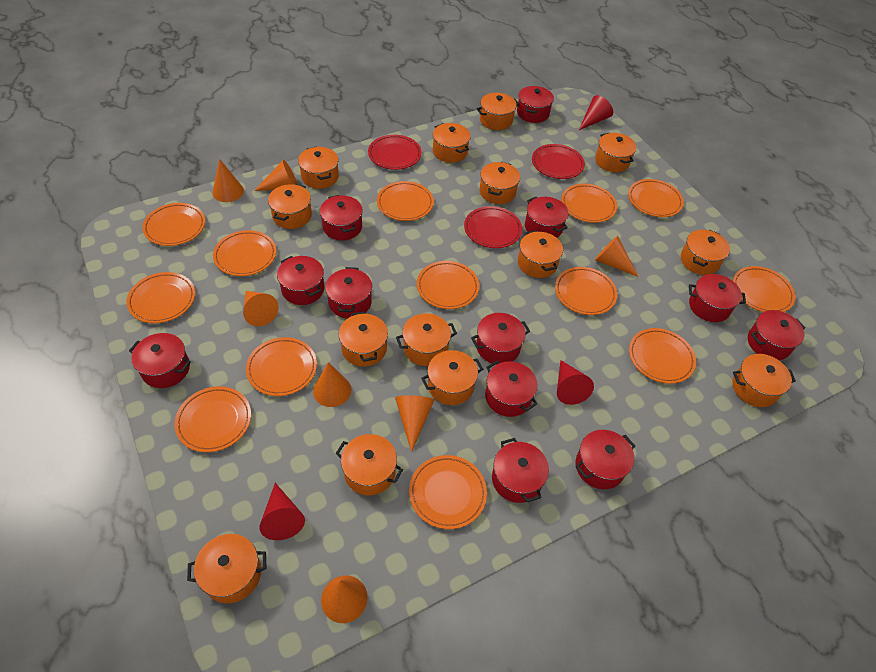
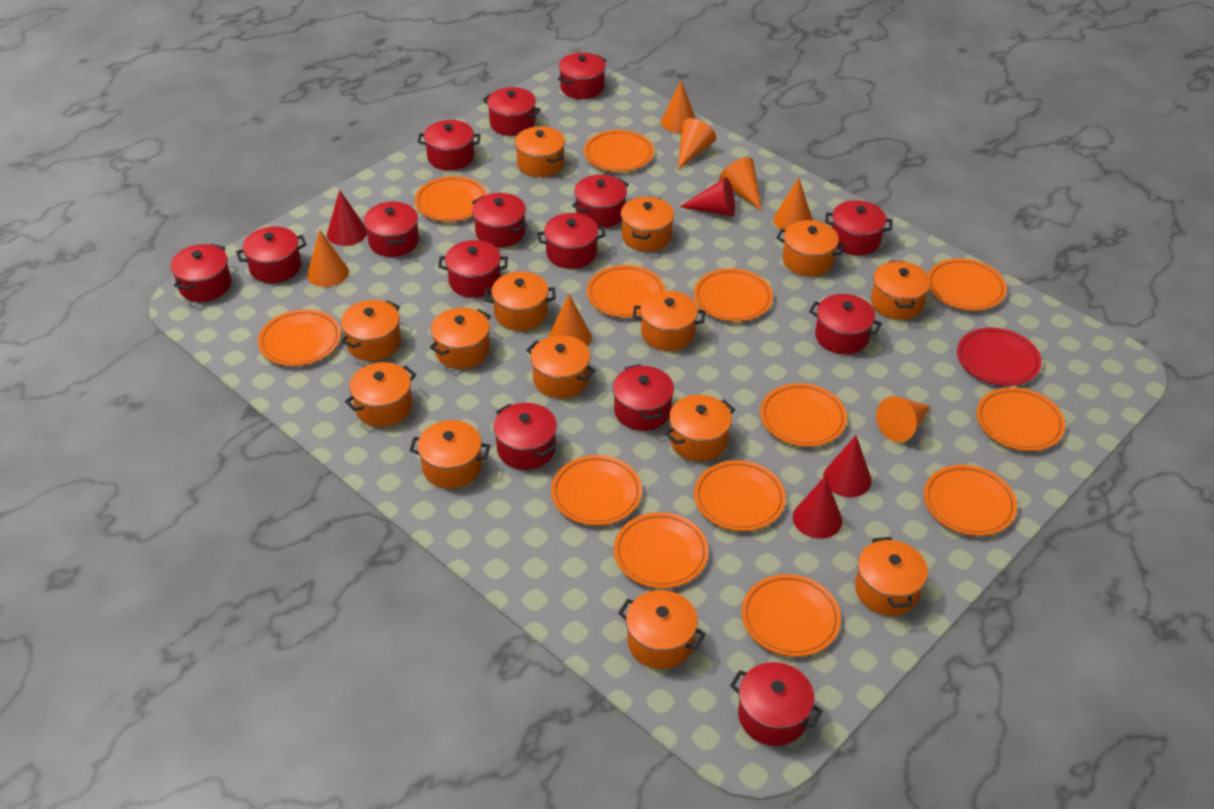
red cone: [259,483,305,540] [557,360,594,405] [579,95,613,130] = 3 -> [327,190,367,246] [679,177,735,217] [793,476,842,539] [823,435,871,497] = 4
red plate: [368,135,422,170] [464,206,522,248] [532,144,585,179] = 3 -> [957,328,1042,386] = 1
red pot: [129,333,191,388] [277,256,325,305] [320,195,363,241] [325,267,372,319] [471,313,530,365] [485,361,538,417] [492,438,549,503] [517,86,554,123] [525,197,568,238] [576,430,635,489] [689,274,746,322] [748,310,805,360] = 12 -> [170,244,231,302] [236,226,307,283] [364,201,419,257] [418,120,481,170] [438,240,508,298] [472,193,527,248] [483,87,541,136] [493,403,557,470] [537,213,606,269] [558,52,606,99] [572,175,629,228] [613,364,674,431] [730,662,822,746] [809,294,882,354] [825,200,892,255] = 15

